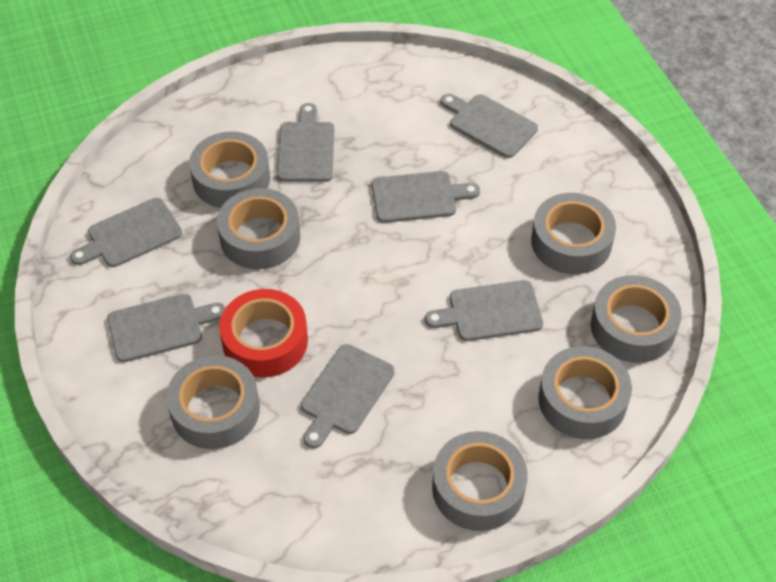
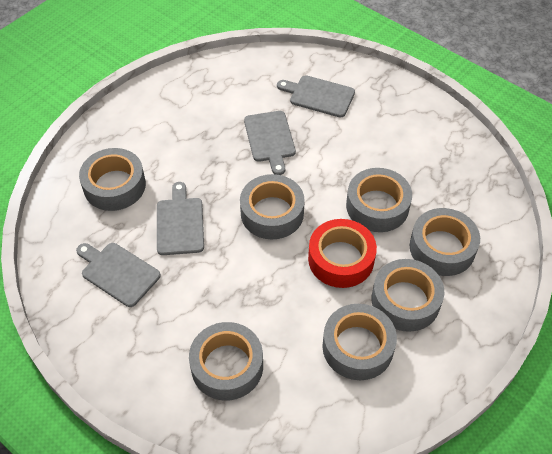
grey cutting board: [70,198,182,267] [107,294,225,362] [277,103,334,182] [301,344,395,448] [371,171,480,223] [425,280,543,341] [441,94,538,158] = 7 -> [76,243,161,307] [157,182,204,255] [244,111,296,175] [277,75,355,118] = 4

